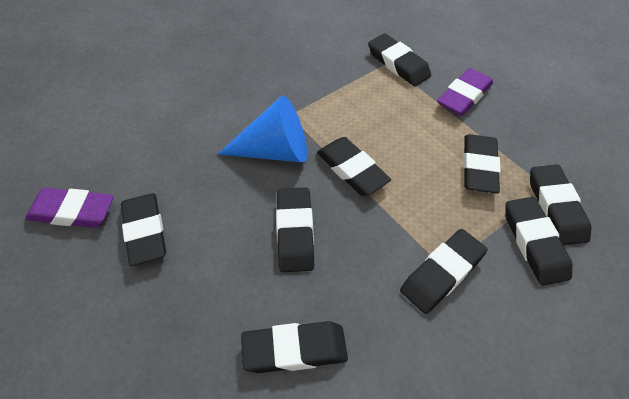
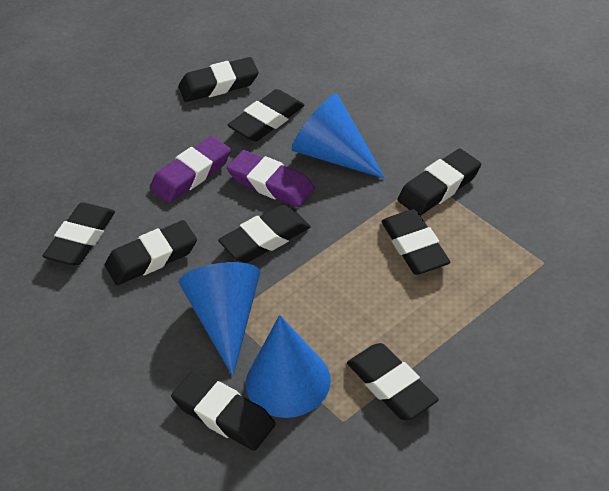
blue cone: [217,95,307,162] = 1 -> [179,262,260,376] [246,315,331,418] [292,93,385,179] = 3

